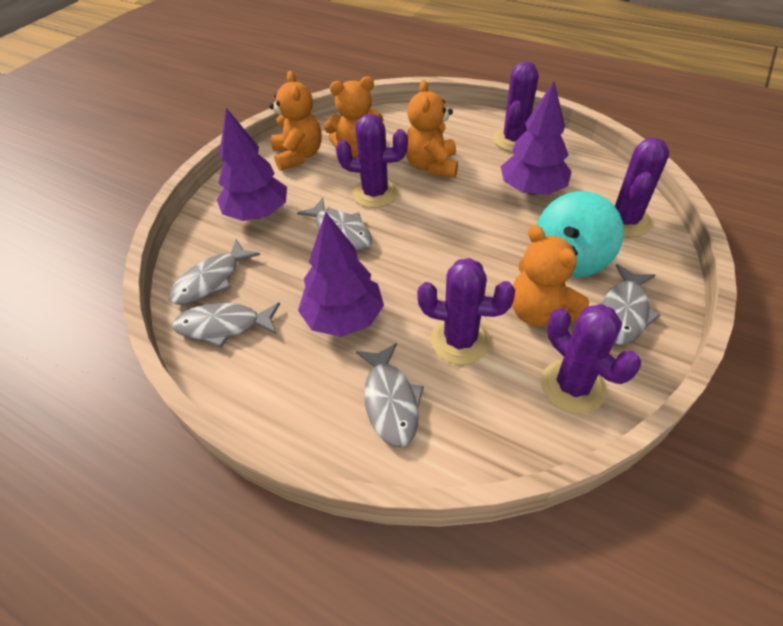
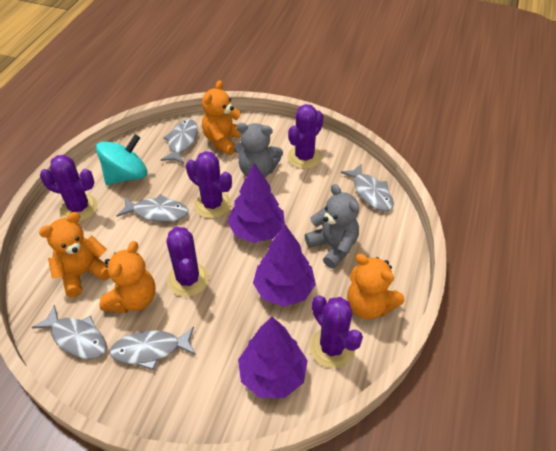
grey teddy bear: none = 0 -> [234,123,283,177] [305,184,359,269] = 2

